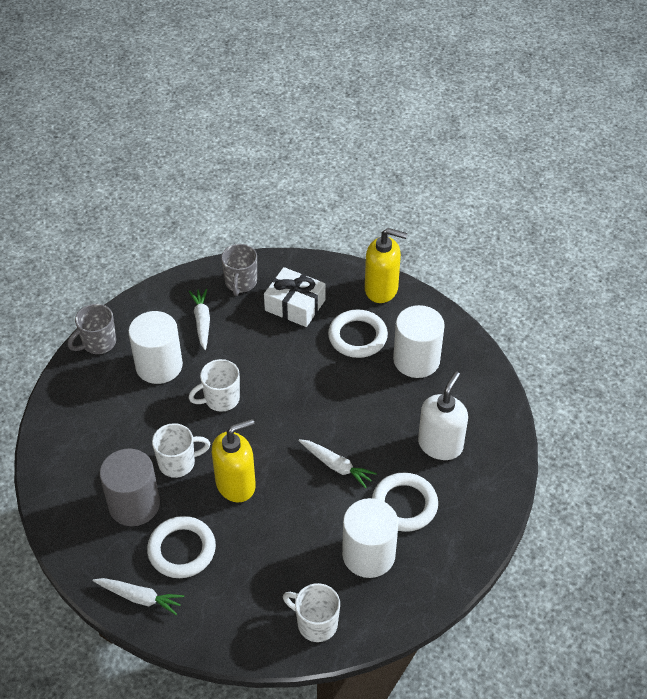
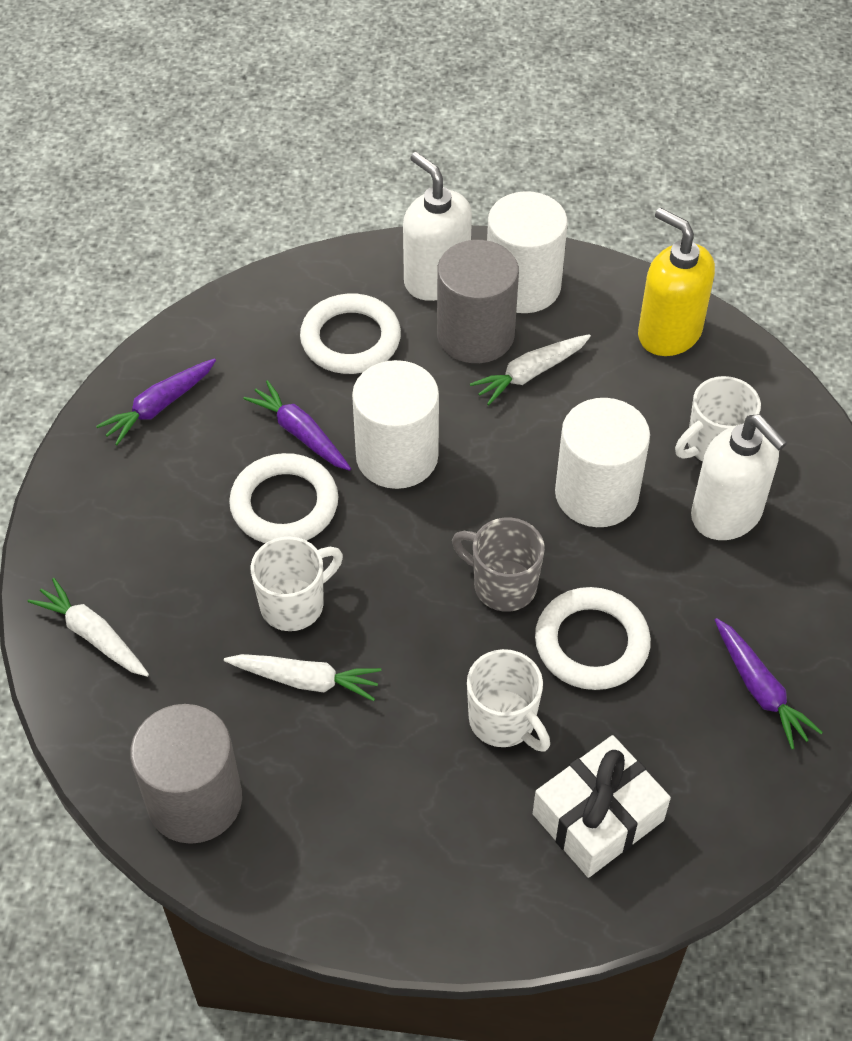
grey cylinder: [100,448,160,526] = 1 -> [130,704,242,844] [437,240,519,363] = 2
grey mug: [68,304,116,354] [221,244,257,296] = 2 -> [452,518,545,612] = 1
purple carrot: none = 0 -> [96,358,216,445] [243,380,351,471] [715,618,823,749] = 3
white soap dispenser: [418,371,468,460] = 1 -> [403,152,472,301] [691,414,787,540] = 2
yellow soap dispenser: [212,419,256,502] [365,228,407,303] = 2 -> [638,208,715,356] = 1

